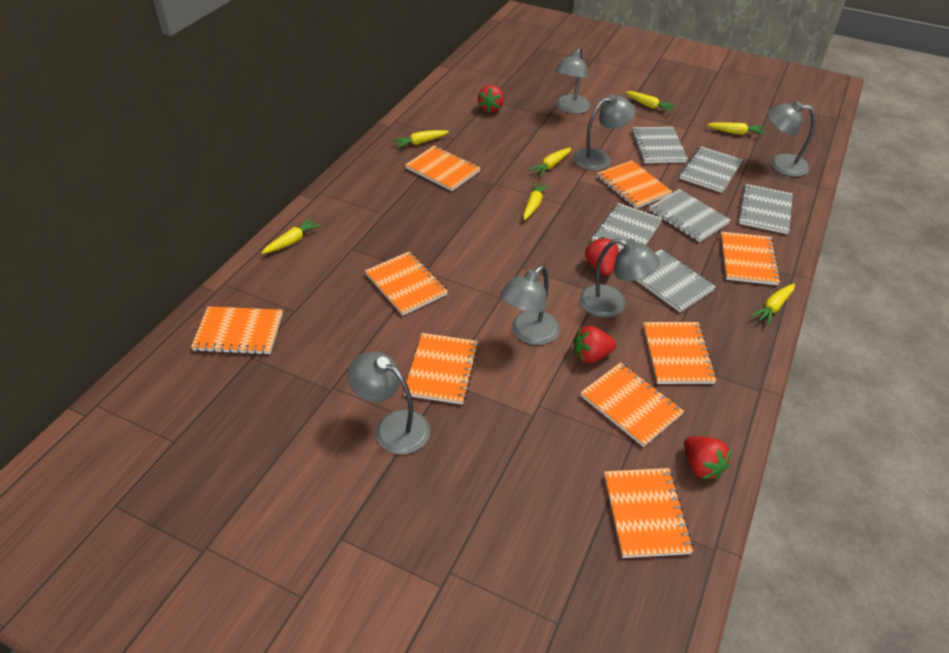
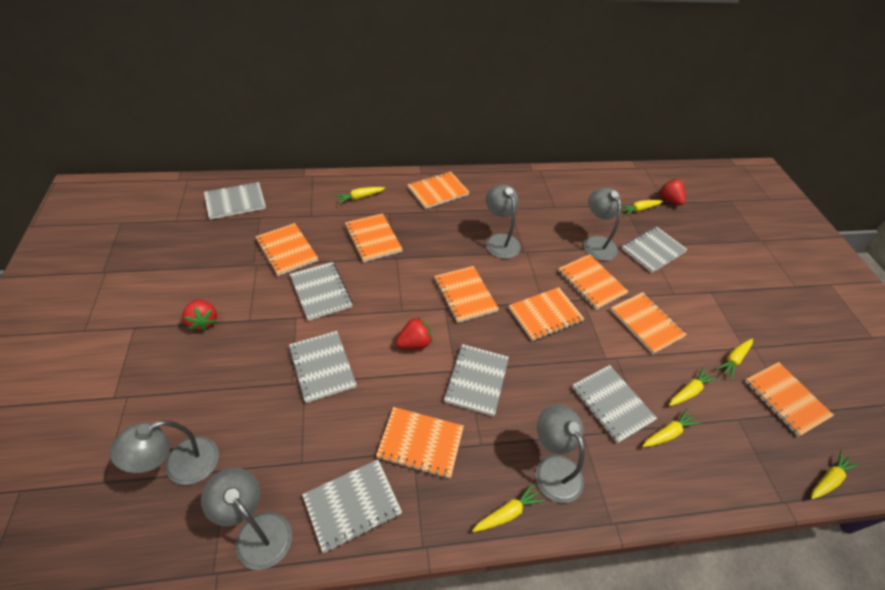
grey lamp: [347,351,430,454] [500,266,560,345] [555,48,590,114] [573,94,635,170] [579,239,660,317] [768,101,815,177] = 6 -> [110,420,219,485] [201,467,292,570] [486,185,521,259] [535,405,584,503] [584,188,621,261] = 5
grey notebook: [592,203,663,252] [632,127,688,163] [636,249,716,312] [649,189,731,242] [679,146,743,193] [738,184,793,234] = 6 -> [204,182,266,220] [288,331,357,403] [290,262,353,321] [302,460,402,553] [444,344,509,416] [572,365,657,443] [622,227,688,273] = 7
red strawberry: [478,85,504,113] [573,326,616,363] [585,237,619,276] [684,436,731,479] = 4 -> [182,299,217,331] [396,317,432,349] [659,179,685,205] = 3

